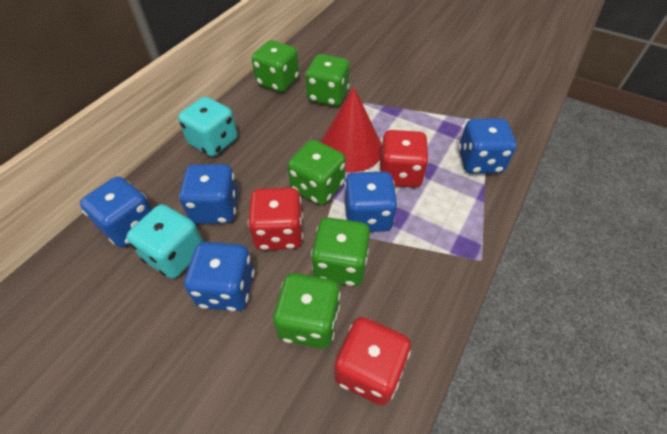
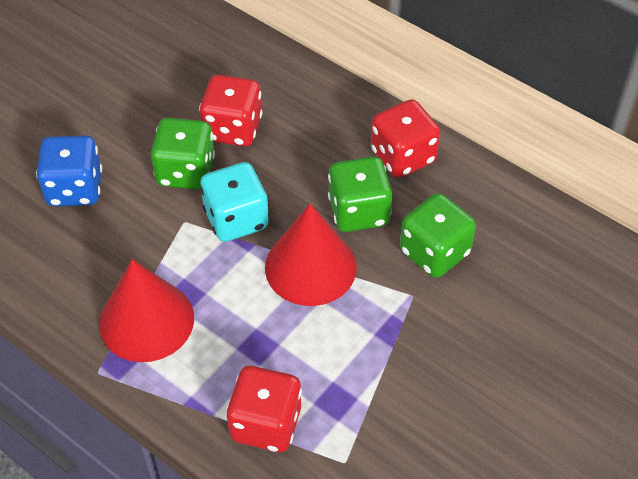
blue dice: [80,177,153,248] [179,164,238,224] [184,242,255,311] [344,172,398,232] [458,118,517,174] = 5 -> [36,135,102,206] = 1
green dice: [252,40,299,92] [273,273,341,349] [288,140,346,205] [305,54,349,106] [311,217,370,286] = 5 -> [151,118,215,190] [328,157,392,232] [400,193,476,278] = 3
red cone: [321,87,382,172] = 1 -> [99,259,194,362] [265,204,356,306] = 2
turquoise dice: [127,204,204,278] [178,97,237,157] = 2 -> [200,162,269,242] = 1

